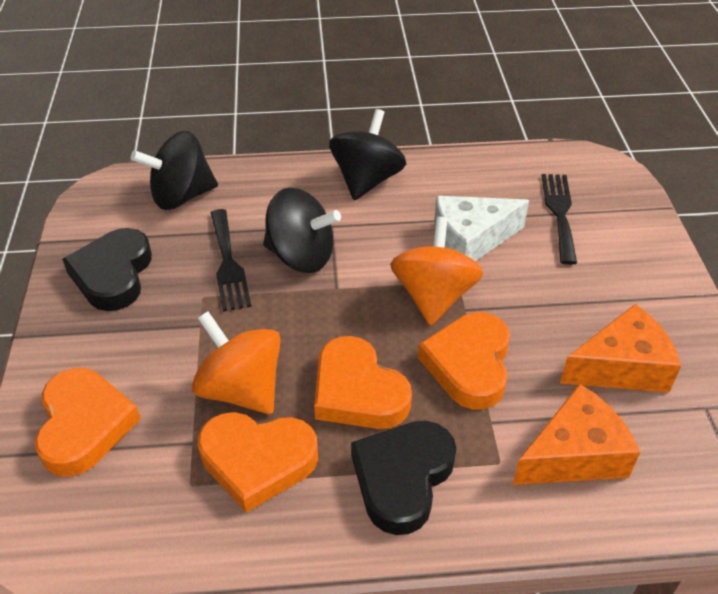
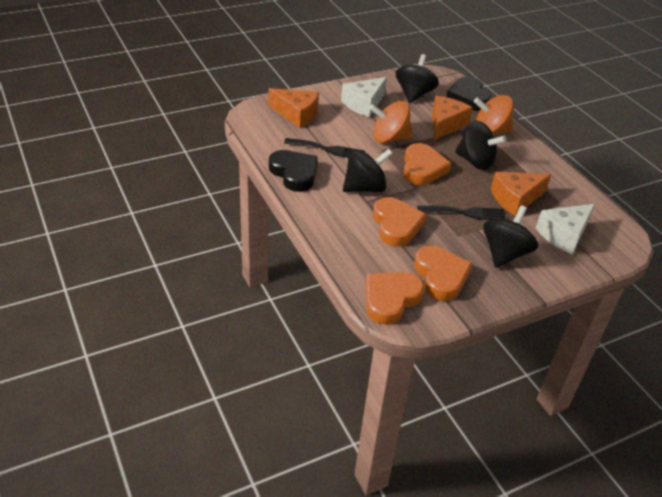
black spinning top: [131,131,218,210] [263,188,341,273] [329,109,406,200] = 3 -> [343,149,393,192] [396,54,439,103] [455,121,507,170] [483,205,538,268] = 4
orange cheese: [512,384,640,485] [560,304,681,393] = 2 -> [268,88,319,128] [432,96,473,140] [491,172,551,216] = 3
white cheese: [434,196,529,261] = 1 -> [341,77,387,117] [536,204,595,254] = 2

